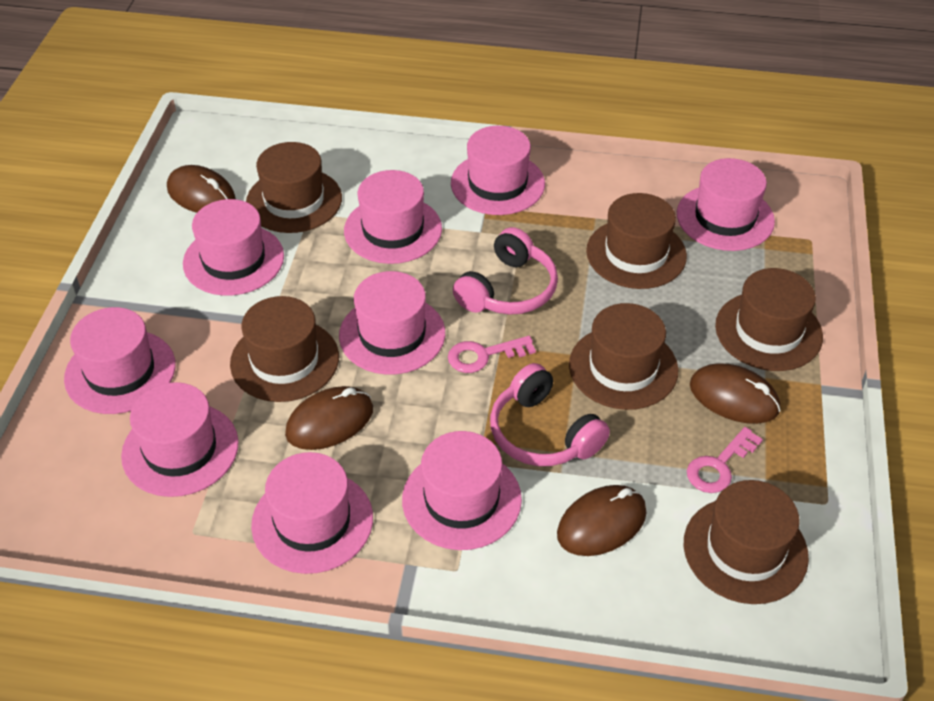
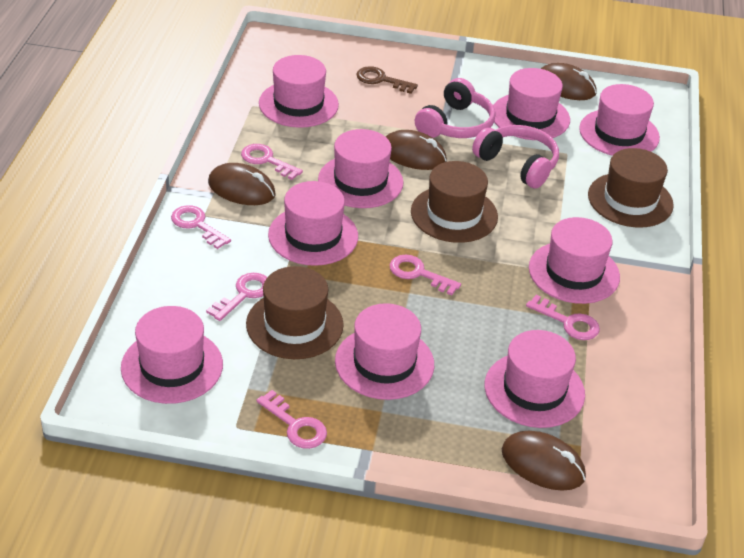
brown hat: [230,296,339,402] [246,142,342,233] [569,303,679,410] [586,193,687,289] [684,480,809,604] [715,268,823,371] = 6 -> [246,266,344,359] [411,161,498,243] [588,148,674,227] = 3
brown key: none = 0 -> [356,66,418,94] = 1
pink key: [448,336,536,373] [687,427,763,493] = 2 -> [171,205,231,249] [206,273,267,321] [241,144,303,180] [257,390,327,449] [390,254,461,295] [526,295,600,340] = 6

